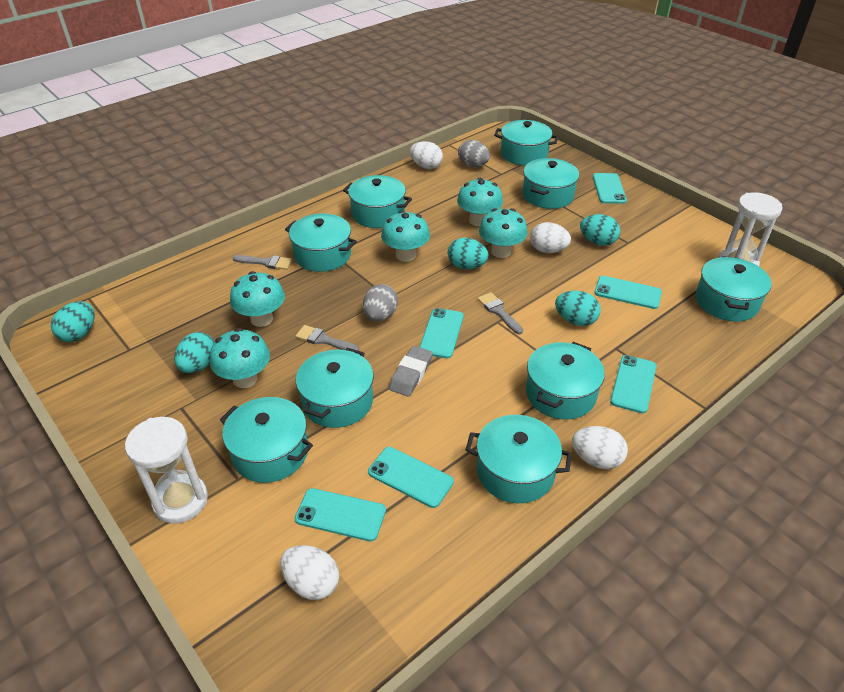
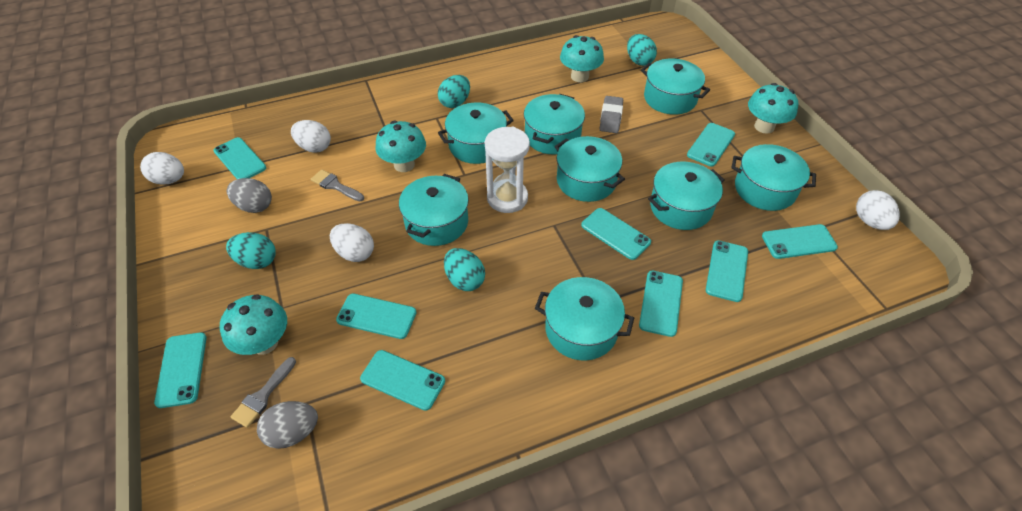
grey brush: [233,255,292,270] [295,325,359,351] [477,292,523,334] = 3 -> [231,357,296,428] [311,170,364,201] = 2
turquoise egg: [51,301,95,342] [174,332,214,373] [448,238,489,269] [555,291,601,326] [580,214,620,246] = 5 -> [226,232,276,269] [438,75,470,108] [444,248,485,291] [627,34,657,66] = 4
turquoise mushroom: [210,328,270,388] [230,271,285,327] [381,211,430,262] [457,178,503,226] [479,208,528,258] = 5 -> [220,294,287,355] [375,121,426,172] [560,35,604,82] [748,83,798,134] = 4
turquoise phone: [295,488,386,541] [368,447,454,508] [419,308,464,358] [593,173,627,204] [594,276,662,309] [610,355,656,413] = 6 -> [154,332,207,408] [213,137,266,179] [336,294,417,339] [360,350,445,411] [581,208,651,260] [639,271,683,337] [687,123,735,167] [706,240,748,302] [762,224,838,259] = 9
turquoise pot: [220,397,313,483] [285,214,357,272] [296,348,374,428] [343,175,412,228] [466,415,572,503] [494,120,558,166] [523,158,579,209] [526,342,605,420] [696,256,772,322] = 9 -> [399,174,469,246] [438,102,514,164] [524,94,585,155] [535,277,634,361] [555,136,625,202] [641,59,710,115] [648,162,725,230] [731,144,816,211] = 8
white hourglass: [125,417,208,524] [718,192,783,266] = 2 -> [485,127,530,213] = 1

